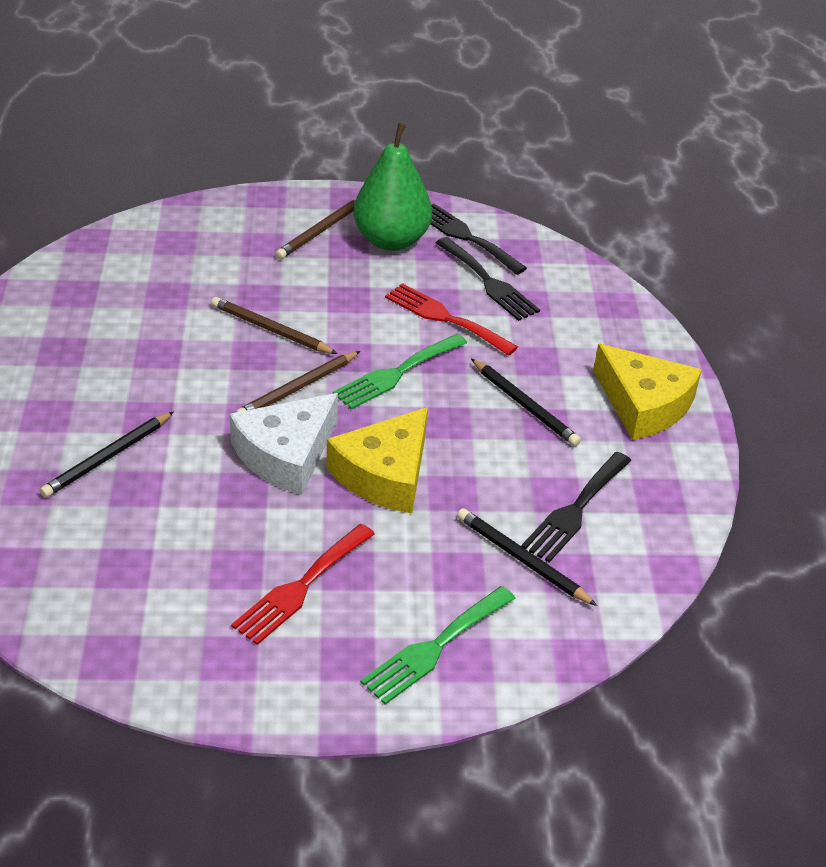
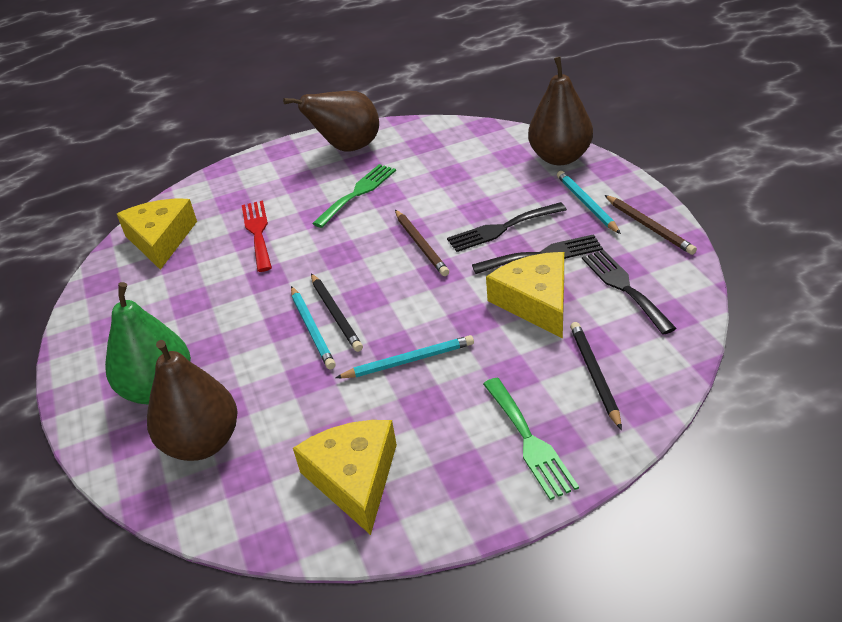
black pencil: [40,411,174,498] [457,508,597,606] [471,358,581,446] = 3 -> [311,274,363,352] [570,322,622,430] = 2
brown pear: none = 0 -> [147,340,238,461] [283,91,379,152] [528,57,593,165] = 3
brown pencil: [211,297,337,354] [235,351,360,413] [275,199,356,259] = 3 -> [395,210,449,276] [605,195,697,255] = 2
red fork: [231,524,375,645] [385,283,518,356] = 2 -> [242,200,272,272] = 1
turquoise pencil: none = 0 -> [291,286,336,369] [336,335,474,378] [557,171,621,234] = 3
white cheese: [230,393,338,495] = 1 -> none = 0
yellow cheese: [326,407,428,513] [593,343,702,440] = 2 -> [117,199,197,270] [293,420,397,535] [486,252,564,339] = 3

